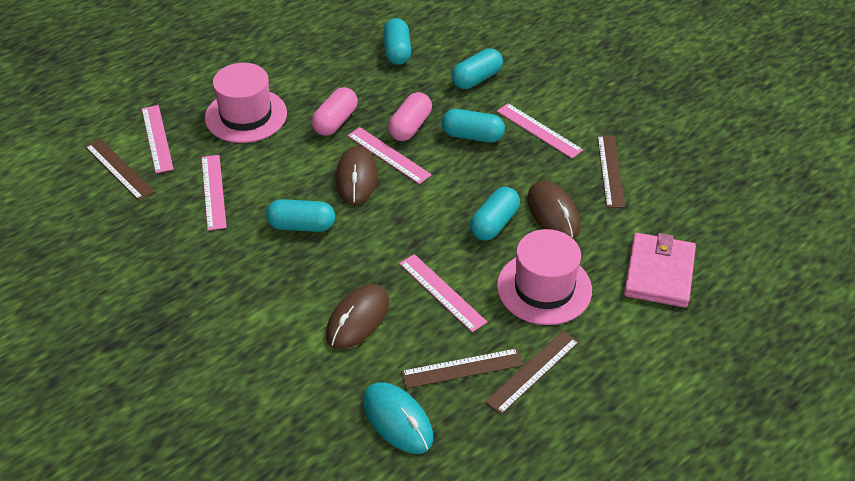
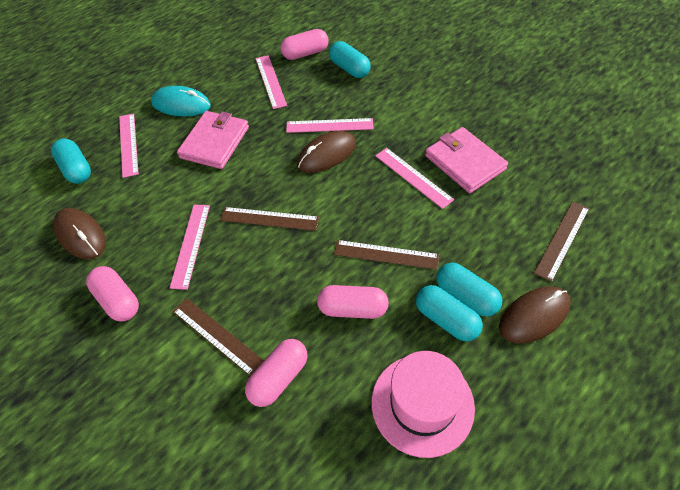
pink capsule: [311,87,358,136] [388,92,432,141] = 2 -> [86,266,139,322] [245,339,308,407] [280,29,328,60] [317,285,389,319] = 4
pink hat: [205,63,287,143] [497,229,592,325] = 2 -> [371,351,475,458] = 1
pink wallet: [624,233,696,308] = 1 -> [177,111,249,169] [425,127,508,193] = 2
turquoise capsule: [266,199,335,232] [383,18,411,65] [442,109,505,143] [451,48,503,89] [470,187,520,241] = 5 -> [51,138,91,184] [329,41,371,78] [416,285,483,342] [436,263,503,317] = 4

